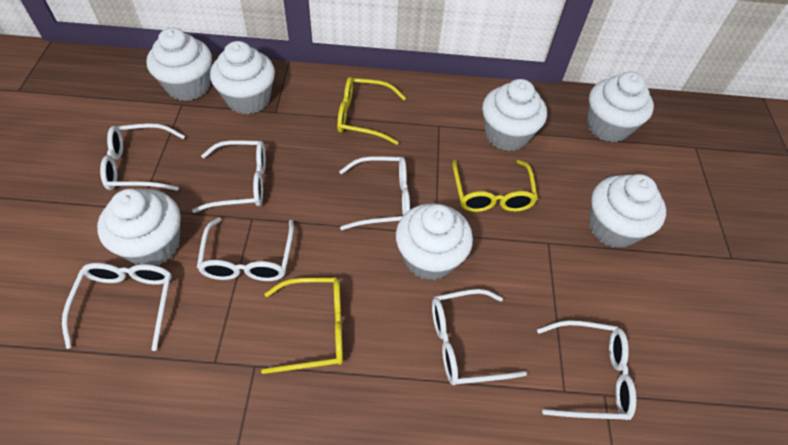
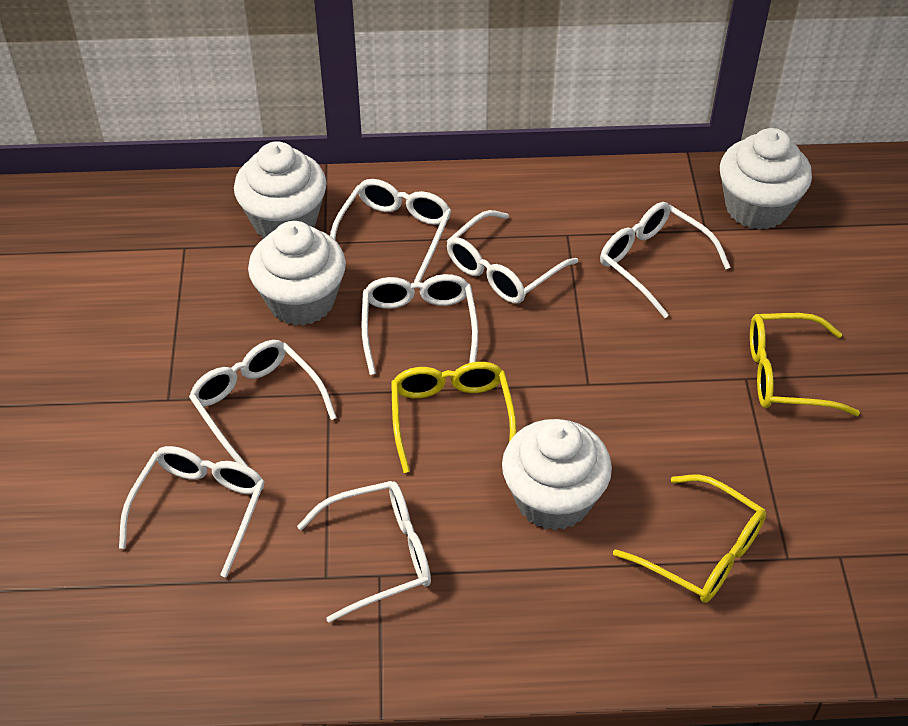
white cupcake: [97,189,181,265] [146,28,212,101] [210,41,275,114] [396,203,473,280] [482,79,547,151] [587,71,654,142] [589,174,666,248] = 7 -> [234,141,326,238] [248,221,346,326] [502,419,612,530] [720,128,812,230] = 4

